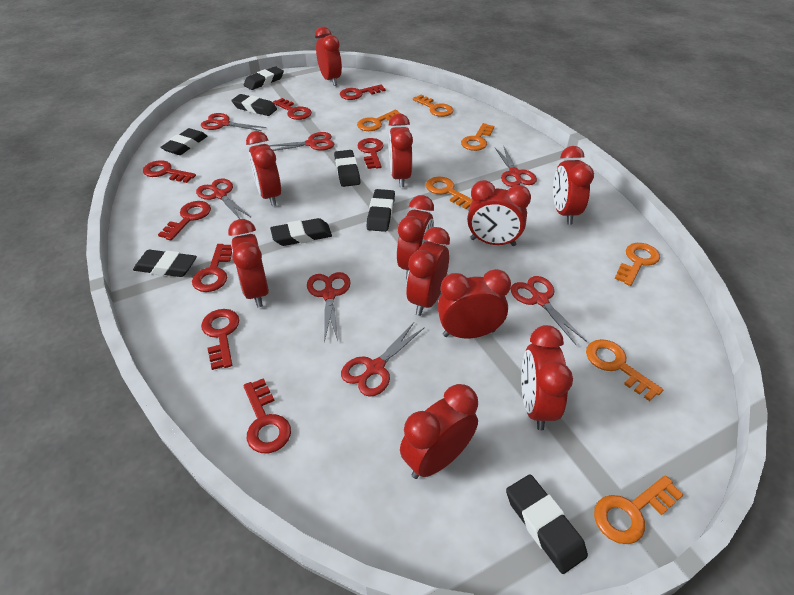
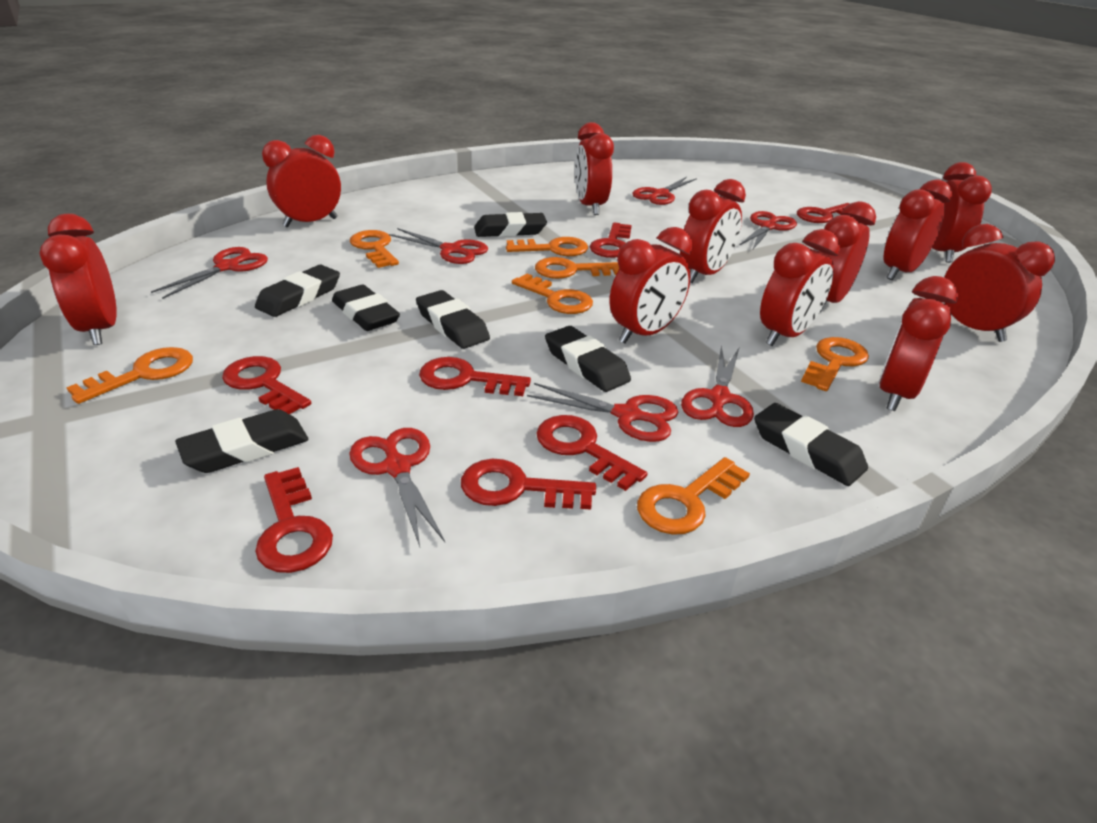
black eraser: [133,250,197,277] [160,128,207,155] [231,94,277,116] [244,67,284,90] [270,218,332,246] [334,150,360,187] [366,189,395,232] [506,474,588,574] = 8 -> [175,409,308,473] [255,265,340,317] [332,285,400,331] [416,290,490,349] [474,212,547,237] [545,326,631,392] [754,403,868,486] = 7
red key: [143,160,196,183] [158,201,211,240] [192,244,232,292] [201,309,239,370] [243,378,291,453] [273,98,312,120] [340,84,386,100] [357,138,384,169] = 8 -> [222,356,311,414] [255,467,333,573] [419,357,531,396] [461,459,596,510] [536,415,647,491] [590,222,632,258] [797,203,850,223] = 7

